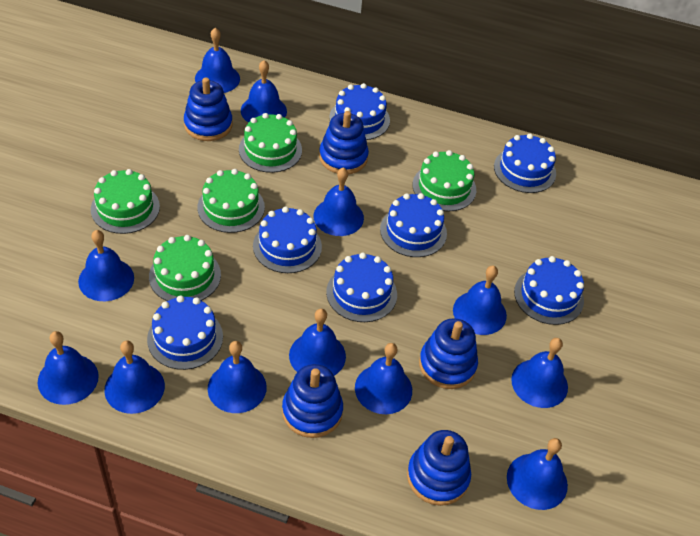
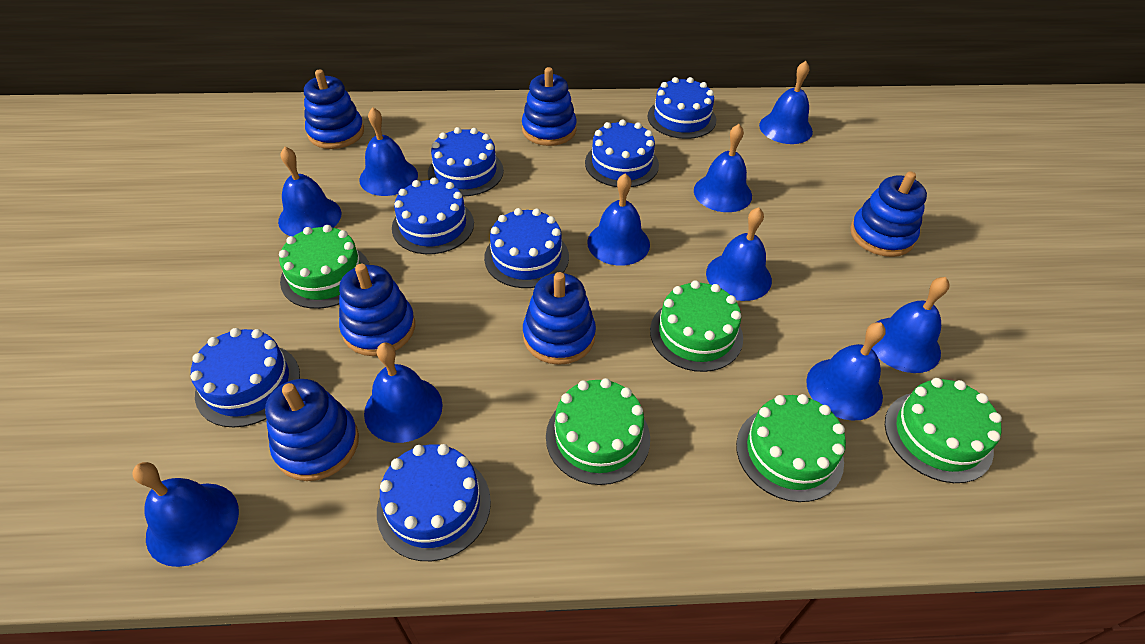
blue bell: [37,331,99,405] [78,230,134,301] [104,341,165,414] [195,28,240,93] [208,341,267,413] [241,60,287,123] [289,309,346,376] [314,167,364,236] [355,343,412,414] [453,265,507,335] [507,438,568,510] [511,338,568,408] = 12 -> [132,462,239,567] [278,147,341,236] [360,107,418,196] [364,342,443,443] [587,173,650,266] [694,124,752,212] [706,207,772,301] [759,61,813,144] [806,322,886,421] [872,277,950,373] = 10
blue stacking toy: [184,78,233,141] [282,364,343,438] [319,111,369,174] [407,430,471,506] [419,318,478,389] = 5 -> [265,379,359,481] [304,69,364,149] [339,264,415,356] [522,67,577,146] [523,272,596,365] [850,171,927,257] = 6

